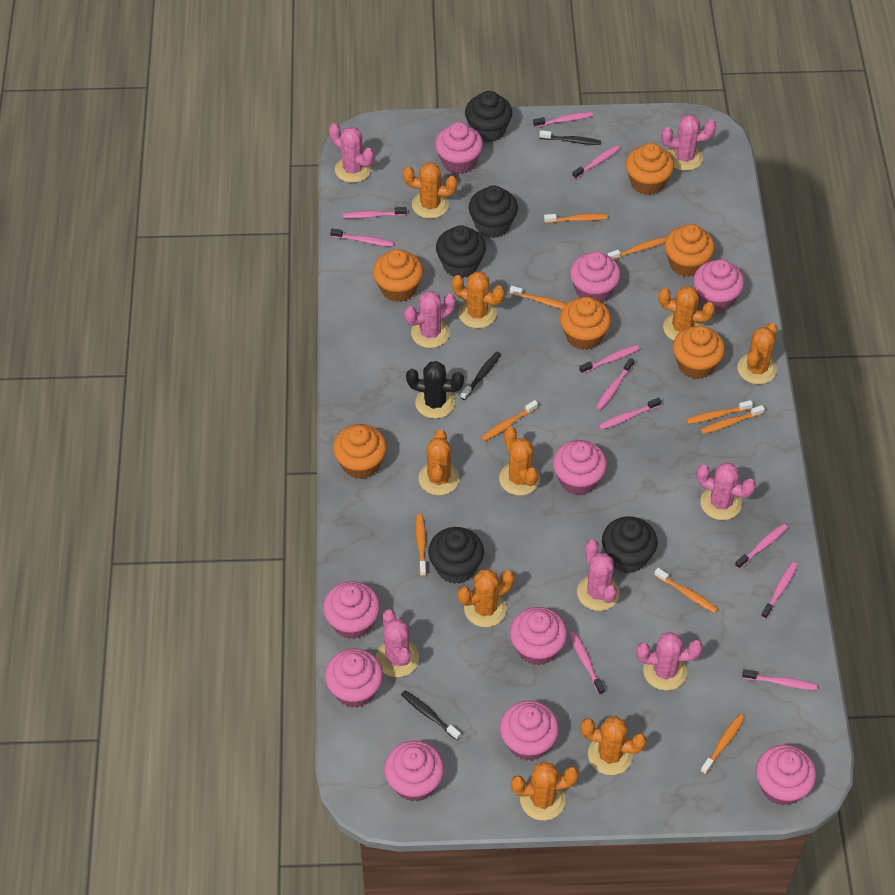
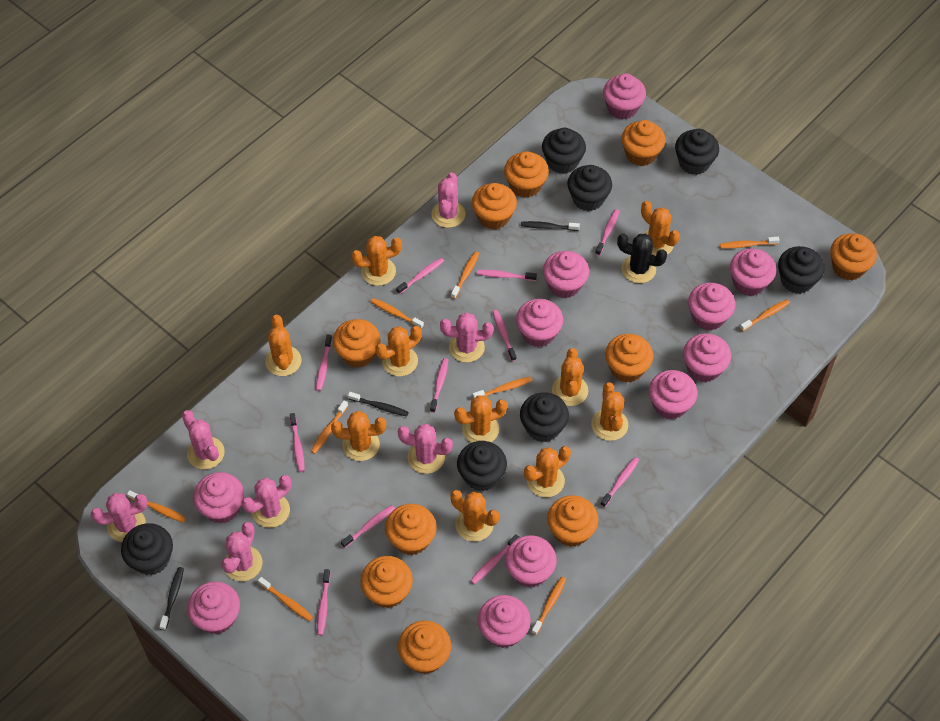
black cupcake: [428,527,484,584] [436,225,486,278] [465,91,512,142] [469,185,518,238] [602,516,657,573] = 5 -> [121,523,173,575] [457,441,507,491] [520,392,569,442] [542,128,586,174] [567,165,612,211] [675,129,719,175] [778,246,825,294] = 7
orange cactus: [403,162,457,219] [419,430,459,495] [452,271,505,328] [458,569,514,627] [499,426,540,496] [511,761,579,820] [581,716,646,775] [658,286,715,341] [737,323,778,384] = 9 -> [265,314,301,376] [331,411,386,461] [351,236,402,286] [375,326,421,376] [451,490,499,542] [454,395,507,443] [524,446,571,497] [552,348,588,406] [591,382,628,441] [641,201,680,255] = 10
orange cupcake: [333,424,387,479] [373,249,423,302] [560,297,611,350] [626,143,674,195] [664,224,715,277] [673,326,725,379] = 6 -> [333,319,381,368] [360,556,413,608] [385,504,436,555] [398,621,451,674] [472,183,517,229] [504,151,549,198] [547,495,598,547] [605,334,653,383] [621,120,666,166] [830,233,877,280] = 10
pink cupcake: [323,581,380,639] [325,649,383,708] [384,741,444,802] [435,122,483,174] [500,701,559,761] [510,607,567,665] [553,440,607,495] [570,251,621,303] [693,259,744,312] [756,745,816,806] = 10 -> [187,581,240,634] [193,472,244,523] [478,595,531,648] [505,535,557,588] [516,299,563,347] [543,251,589,298] [603,73,646,120] [649,370,698,420] [683,333,731,382] [688,283,735,331] [730,248,776,296] = 11

